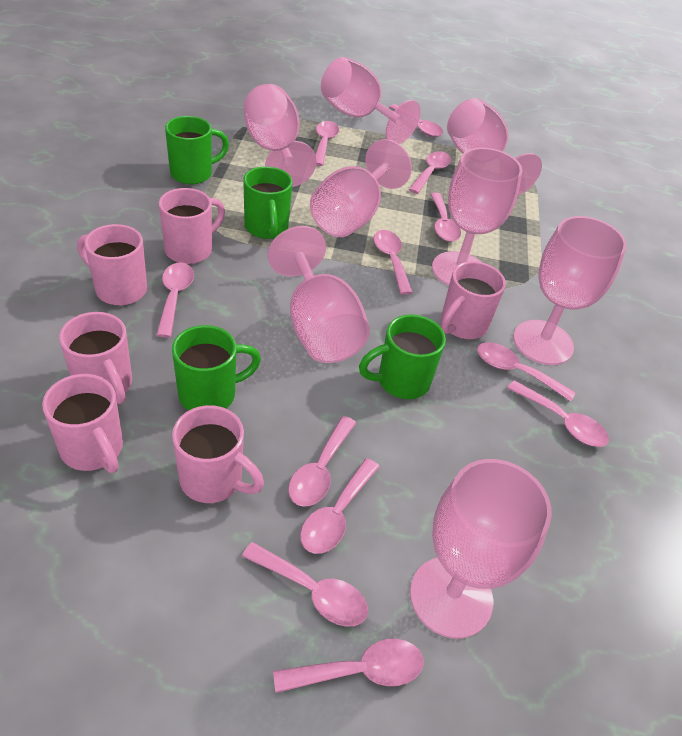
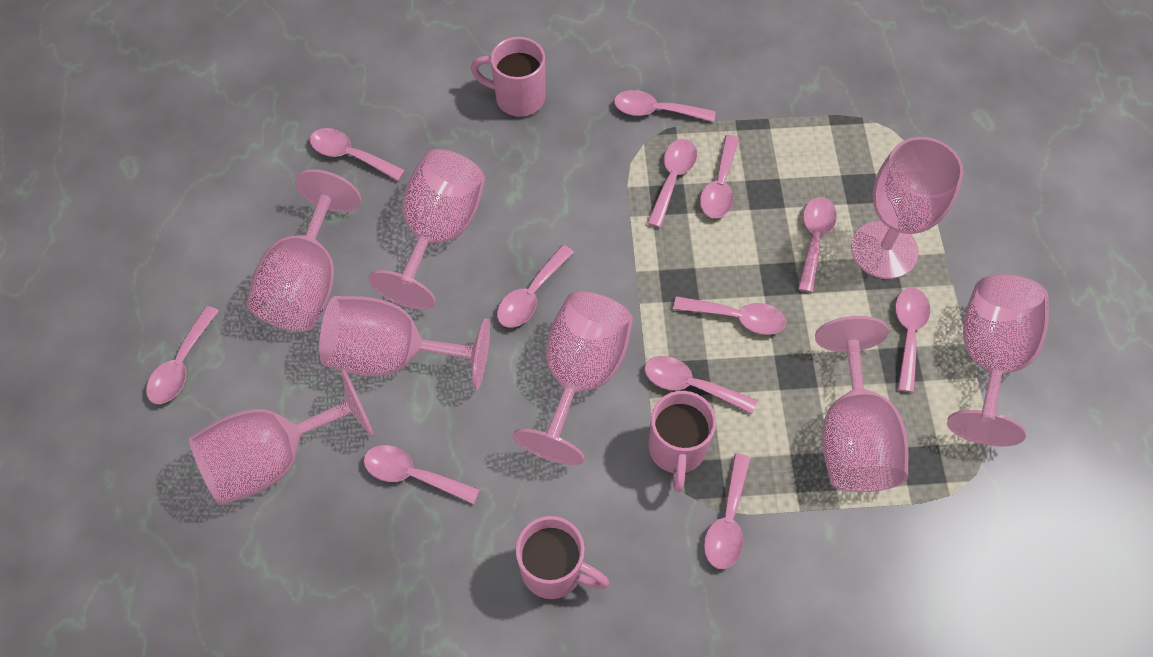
green mug: [165,116,229,184] [172,325,261,410] [243,166,293,239] [359,314,446,399] = 4 -> none = 0
pink mug: [42,374,123,473] [59,312,132,404] [77,224,147,305] [159,188,225,264] [172,405,264,503] [441,261,506,339] = 6 -> [471,37,545,117] [516,516,609,599] [648,391,716,492] = 3

